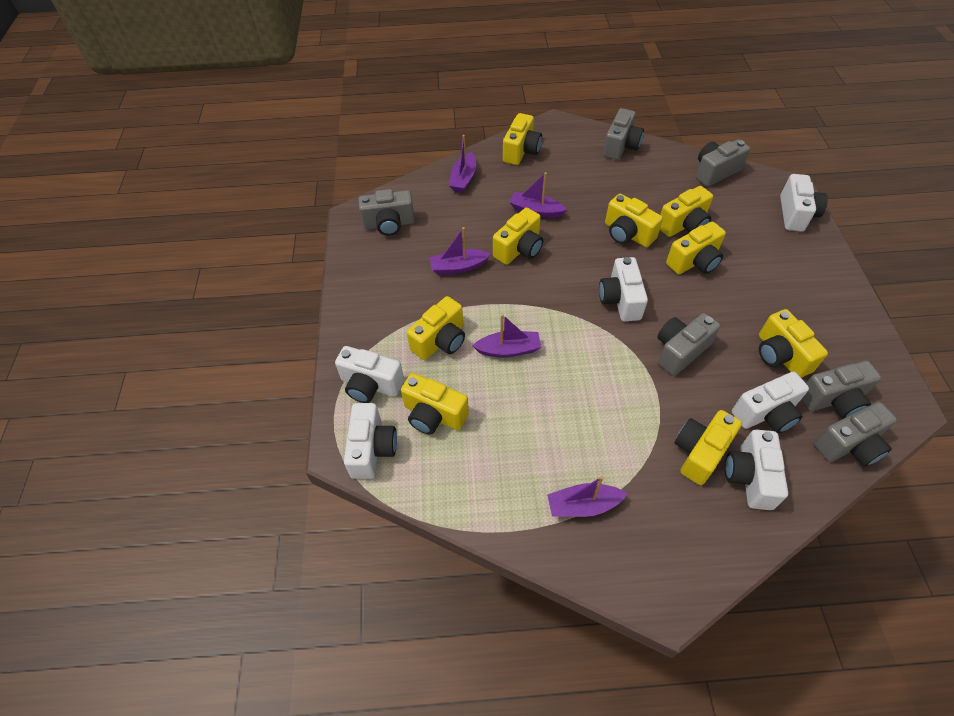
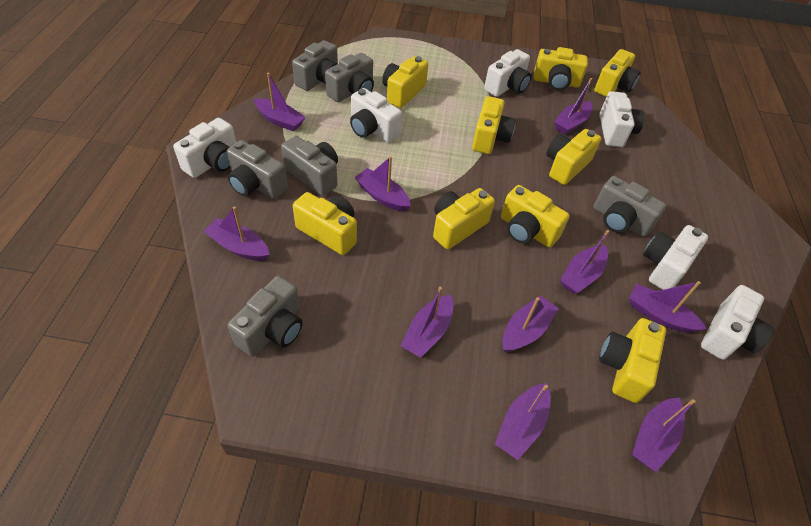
purple boat: [429,227,491,275] [449,135,476,193] [473,314,541,358] [509,172,567,218] [547,476,627,517] = 5 -> [203,206,269,261] [254,73,306,131] [355,156,411,212] [400,287,453,358] [495,383,550,460] [502,295,559,352] [554,78,593,134] [560,230,609,294] [629,281,707,333] [632,398,695,472] = 10

